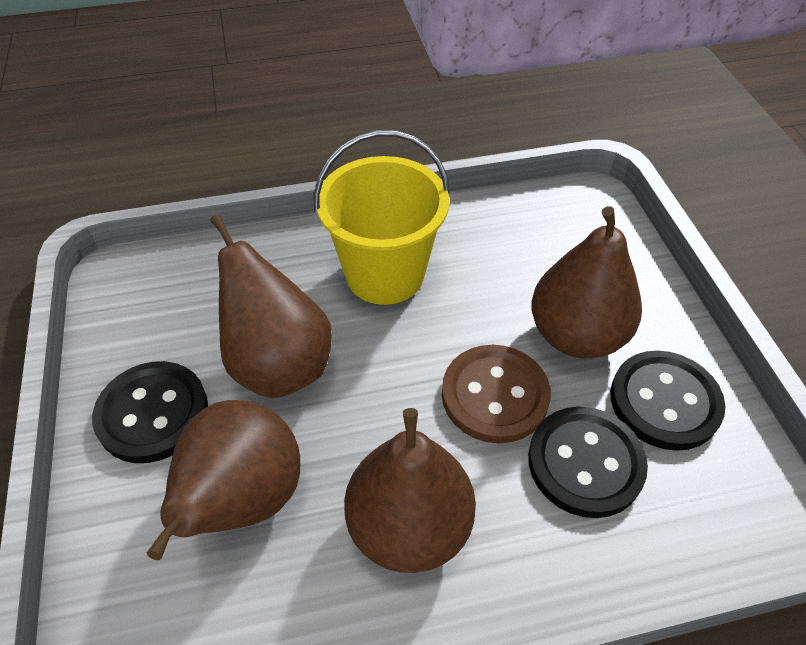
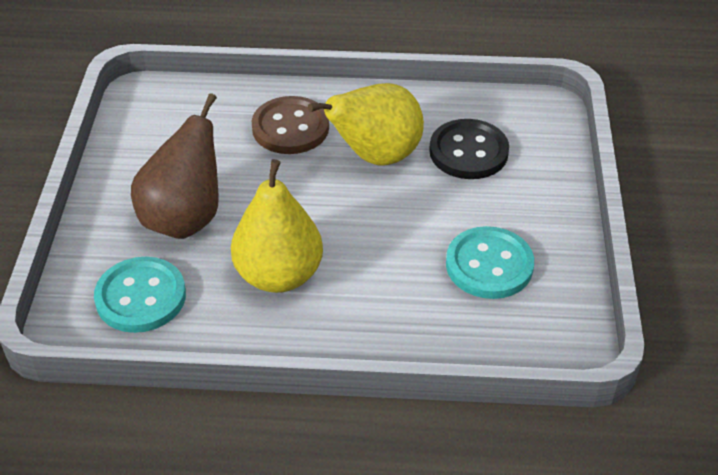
black button: [92,361,208,463] [528,407,648,518] [610,351,726,451] = 3 -> [429,119,509,179] = 1
brown pear: [147,400,300,560] [210,214,332,398] [344,408,476,573] [531,206,642,358] = 4 -> [131,93,219,239] = 1
turquoise button: none = 0 -> [94,257,186,333] [446,226,534,299] = 2
yellow bucket: [314,130,450,305] = 1 -> none = 0
yellow pear: none = 0 -> [231,159,323,293] [308,83,424,166] = 2

